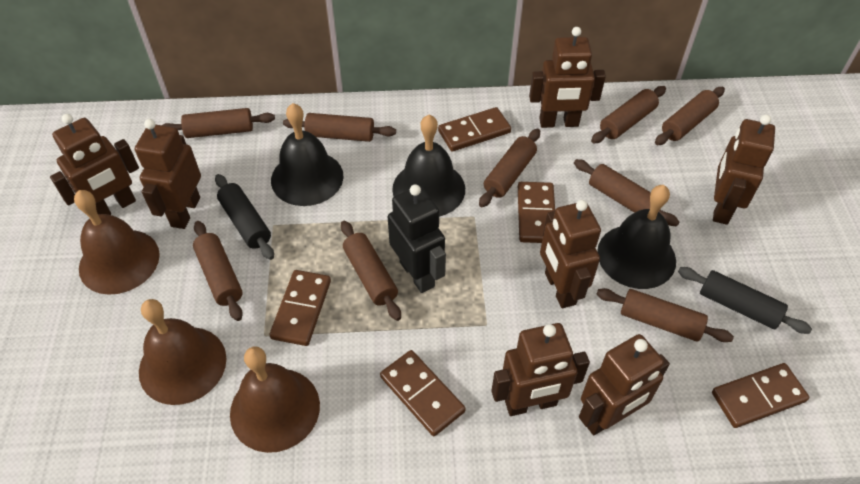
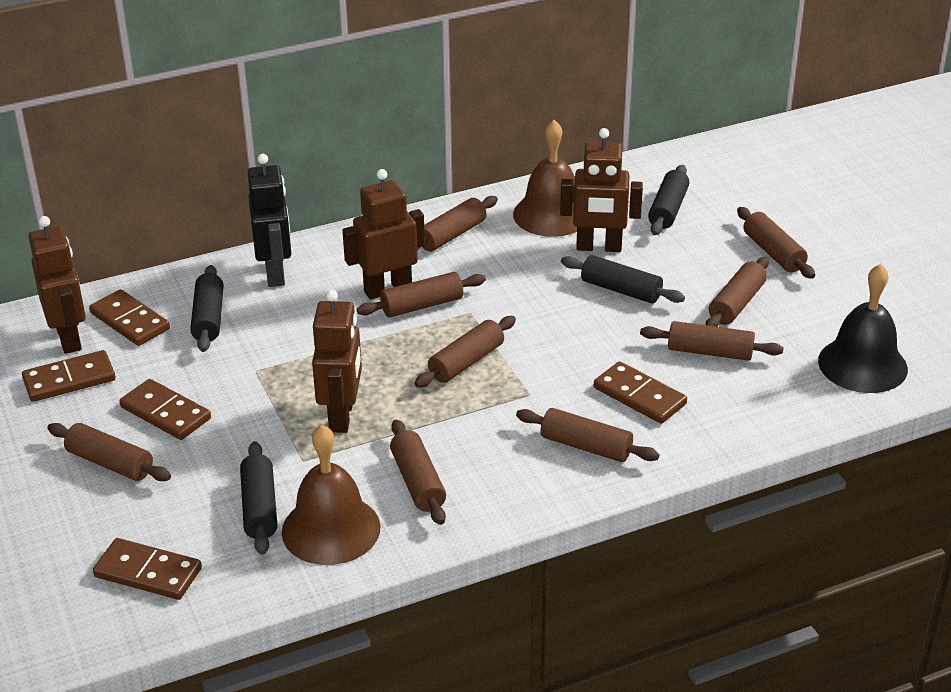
black bell: [271,103,343,206] [392,115,465,217] [597,185,676,289] = 3 -> [818,264,908,393] = 1
black rolling pin: [215,174,274,260] [678,267,812,334] = 2 -> [190,265,224,352] [240,441,277,555] [561,255,685,303] [648,165,689,235] = 4
brown bell: [74,190,160,295] [139,299,227,405] [230,346,320,453] = 3 -> [282,424,381,565] [513,120,577,237] = 2
brown robot: [50,114,139,215] [134,119,201,229] [492,323,590,416] [529,27,606,128] [540,200,601,308] [579,334,670,435] [713,114,775,225] = 7 -> [28,216,86,354] [312,290,362,433] [342,169,425,300] [560,128,643,252] = 4

